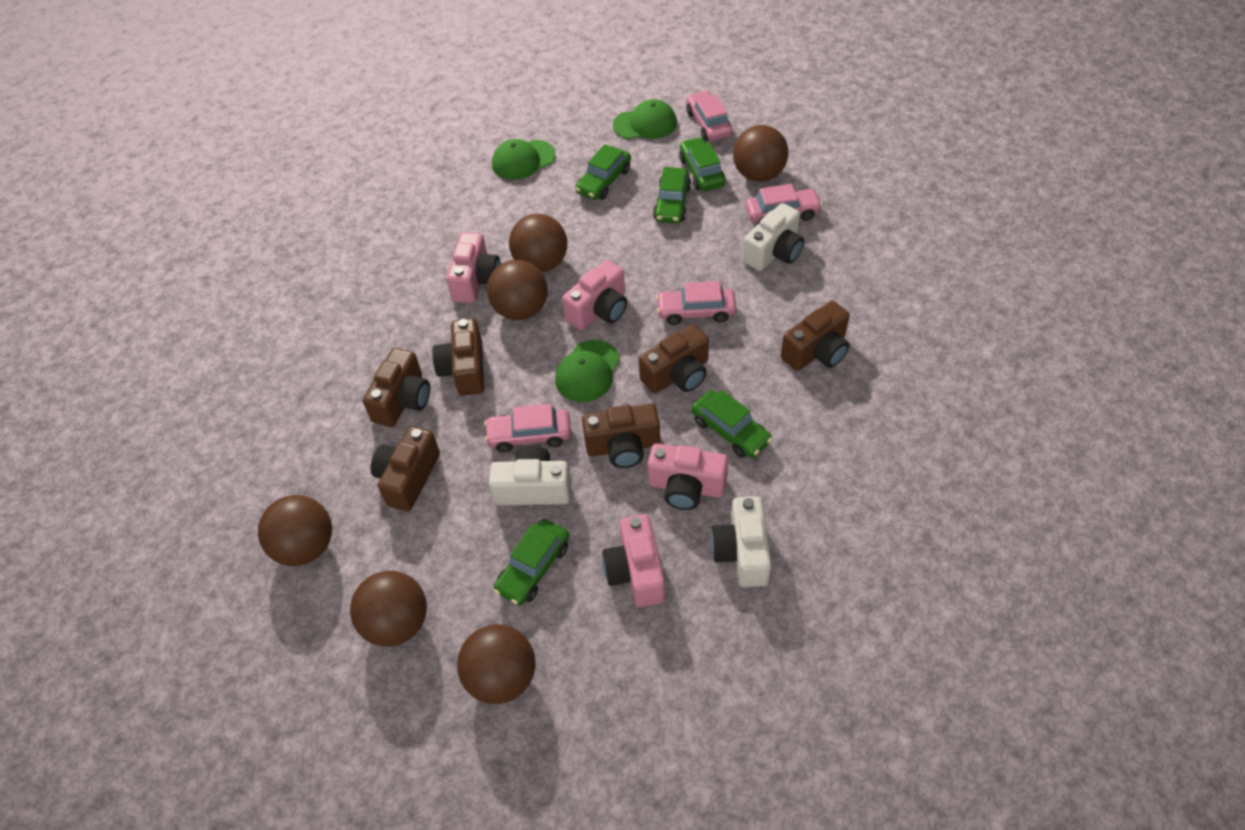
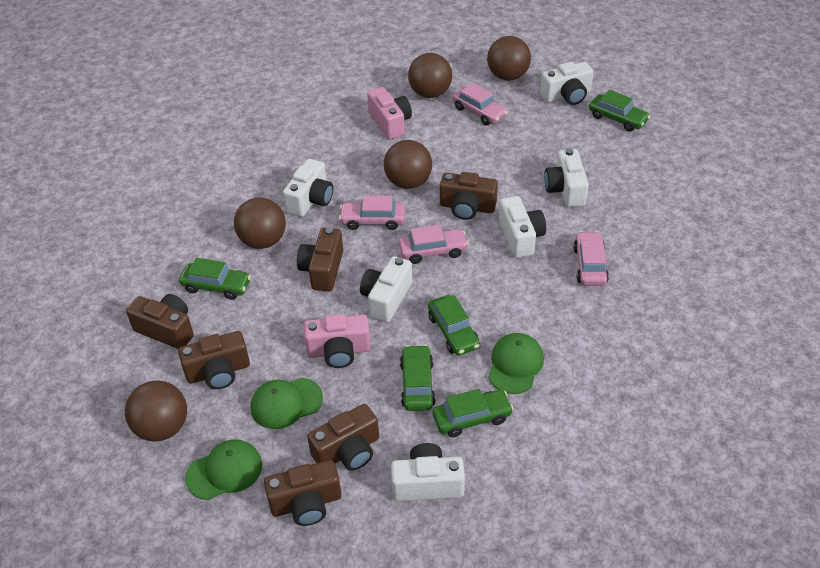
brown ball: [258,495,332,566] [350,571,427,647] [457,624,535,704] [487,260,548,320] [509,214,567,272] [733,125,788,182] = 6 -> [125,381,187,442] [234,197,286,249] [384,140,432,189] [408,53,452,98] [487,36,531,81] = 5
pink camera: [447,232,501,303] [562,260,627,330] [602,514,665,607] [648,444,728,510] = 4 -> [304,314,371,368] [367,87,412,140] = 2
white camera: [489,445,571,505] [711,496,771,587] [743,203,804,271] = 3 -> [283,159,333,217] [360,256,412,322] [391,443,465,501] [499,196,546,258] [540,62,594,105] [544,148,589,207] = 6

